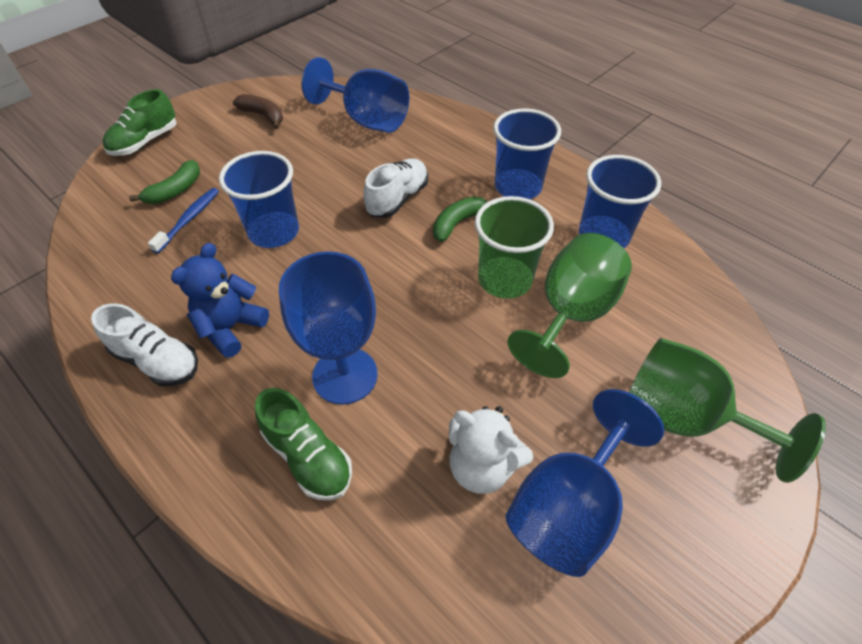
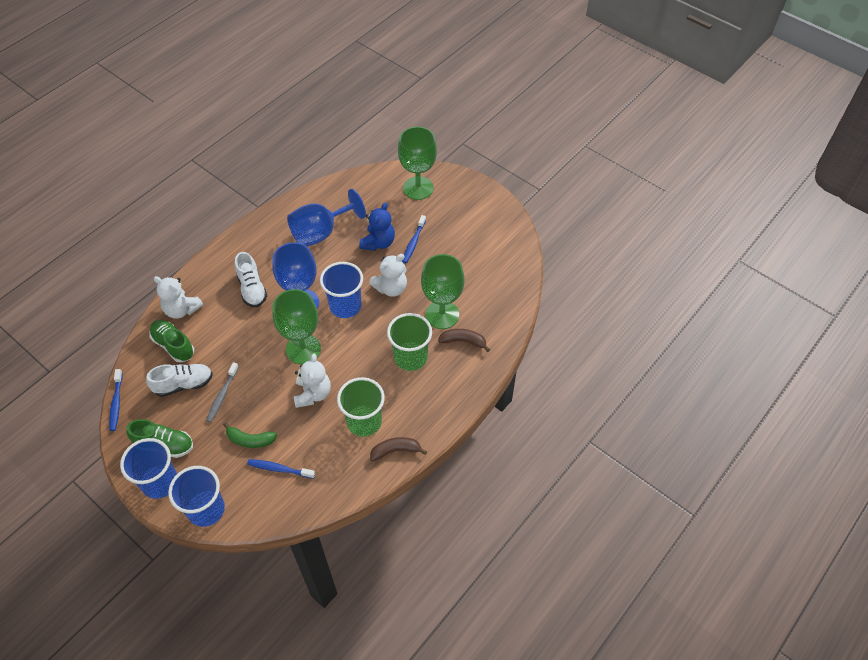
blue goblet: [279,251,378,405] [301,57,409,133] [506,389,664,577] = 3 -> [272,242,319,309] [287,189,366,246] = 2
blue toothbrush: [148,188,219,253] = 1 -> [109,369,123,431] [247,459,315,479] [402,215,426,263] = 3
brown banana: [233,94,283,129] = 1 -> [370,437,427,461] [438,329,490,352] = 2
green banana: [129,160,200,204] [433,196,488,242] = 2 -> [223,422,277,448] = 1
green cup: [475,196,554,299] = 1 -> [337,377,385,437] [387,313,432,371] = 2
green goblet: [507,233,632,378] [629,338,826,483] = 2 -> [272,289,321,364] [398,127,437,200] [421,254,465,329] = 3
grey toothbrush: none = 0 -> [206,362,239,422] = 1
white teddy bear: [449,406,533,494] = 1 -> [154,276,203,319] [294,353,331,408] [369,254,407,297] = 3

